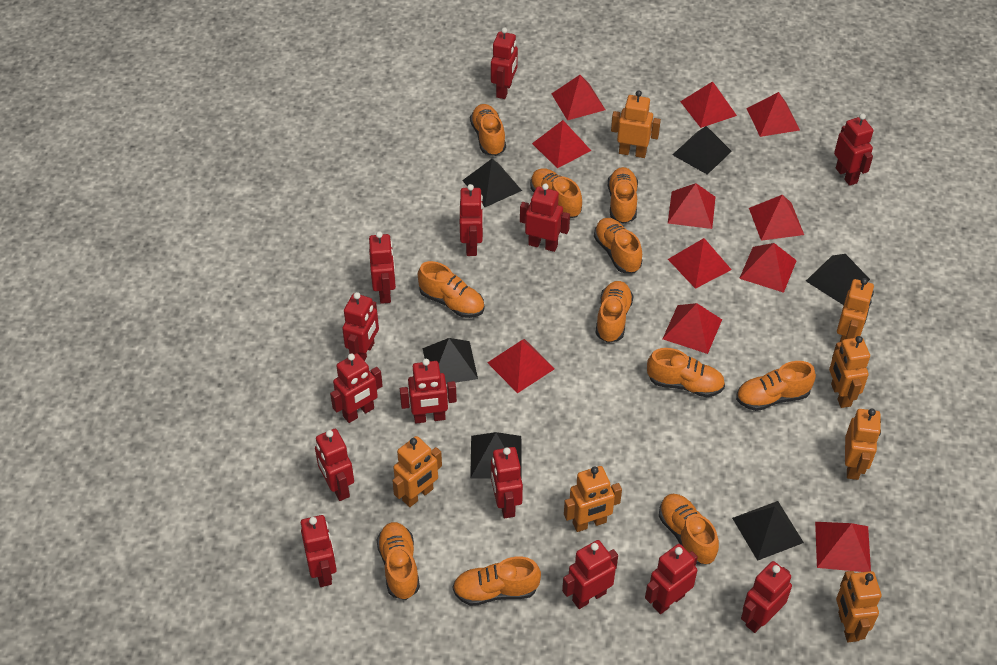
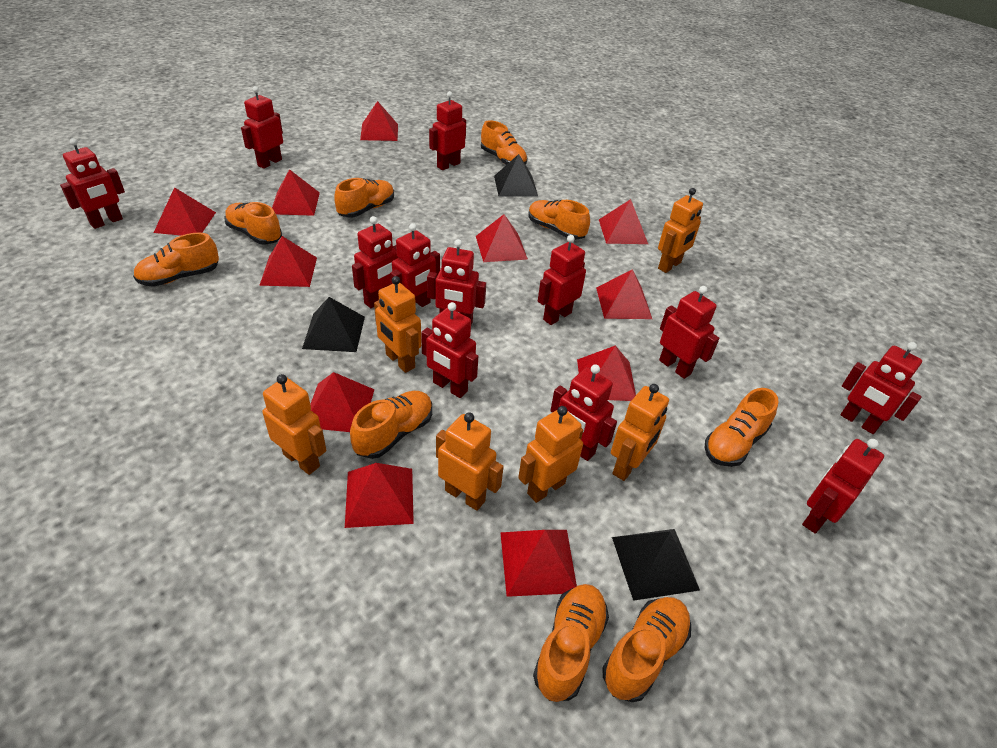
black pyramid: [423,338,478,384] [462,159,522,207] [470,432,522,479] [672,126,732,175] [732,501,804,561] [806,254,870,305] = 6 -> [302,297,365,352] [494,154,538,197] [612,529,700,601] = 3
orange robot: [392,436,442,507] [564,466,622,532] [611,90,661,158] [829,336,870,408] [836,571,881,642] [837,278,874,342] [845,408,881,480] = 7 -> [262,374,326,475] [374,276,421,373] [436,412,504,511] [518,406,583,503] [611,384,669,481] [658,188,703,273] = 6
orange shoe: [376,522,420,600] [418,261,484,318] [453,557,541,606] [470,104,506,156] [530,168,582,218] [594,218,642,273] [596,281,633,343] [608,167,638,224] [647,348,725,397] [659,494,719,565] [736,361,816,411] = 11 -> [133,233,219,287] [224,202,282,245] [334,178,394,218] [350,391,432,459] [481,120,527,165] [529,200,590,240] [533,584,609,702] [602,597,691,702] [705,388,779,467] = 9
red robot: [301,515,337,587] [315,429,354,501] [330,353,383,423] [342,292,379,361] [369,231,396,304] [400,359,457,424] [460,184,483,256] [491,27,518,99] [491,447,523,518] [520,184,570,252] [562,540,618,609] [645,544,698,614] [741,561,792,633] [834,113,873,186] = 14 -> [60,138,125,229] [241,86,283,169] [352,216,398,308] [390,223,440,307] [421,302,478,398] [427,239,486,325] [429,91,466,170] [538,235,586,325] [550,364,617,461] [659,286,719,379] [802,439,884,534] [840,342,922,434] = 12

